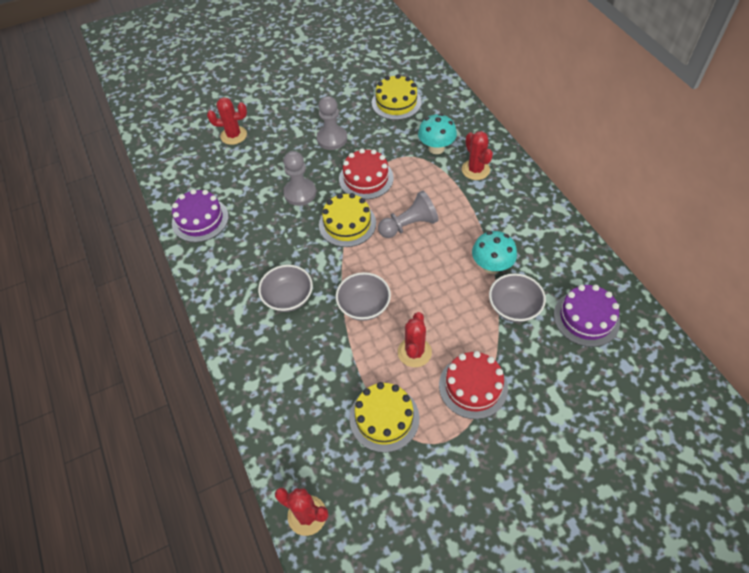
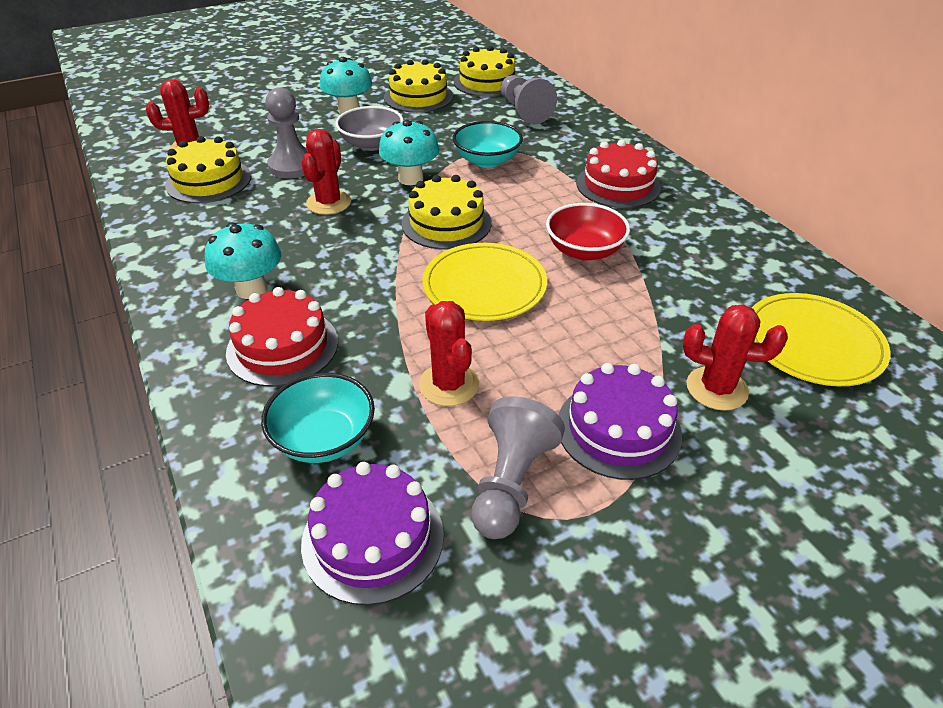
grey bowl: [258,265,313,312] [336,272,391,321] [489,273,546,322] = 3 -> [335,106,403,151] = 1
red bowl: none = 0 -> [546,203,630,261] = 1
turquoise bowl: none = 0 -> [261,373,375,463] [453,121,523,168] = 2
turquoise mushroom: [418,113,457,154] [472,231,517,274] = 2 -> [205,222,281,299] [320,57,372,114] [379,120,439,185] = 3
yellow cake: [319,193,376,247] [349,382,420,453] [372,74,422,120] = 3 -> [165,136,251,203] [384,59,453,113] [402,175,492,250] [454,46,517,97] = 4
yellow plate: none = 0 -> [422,243,547,321] [752,293,891,386] = 2

